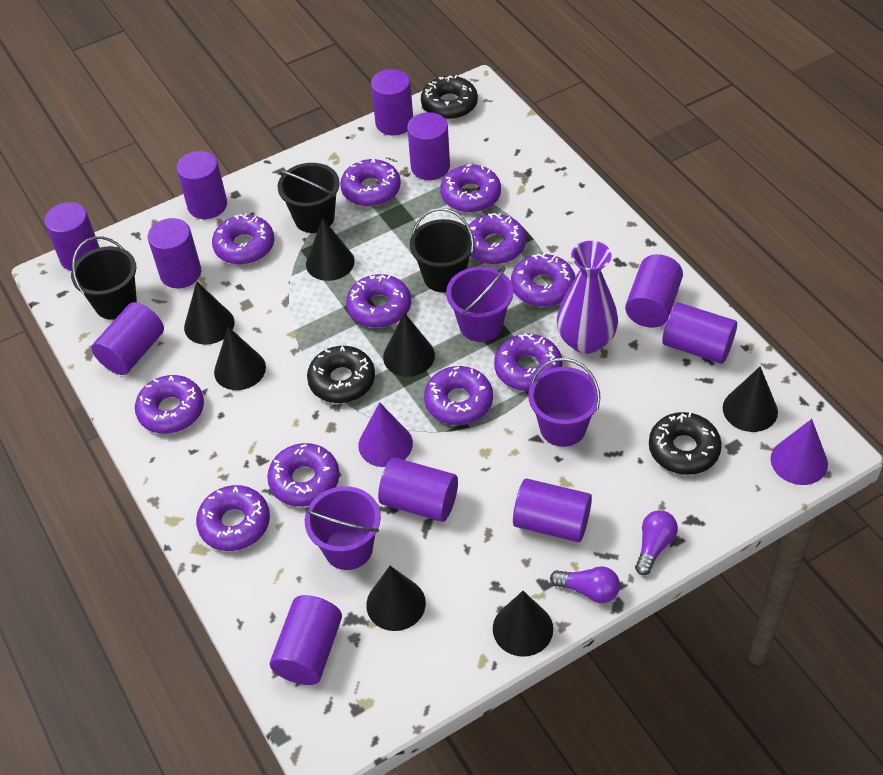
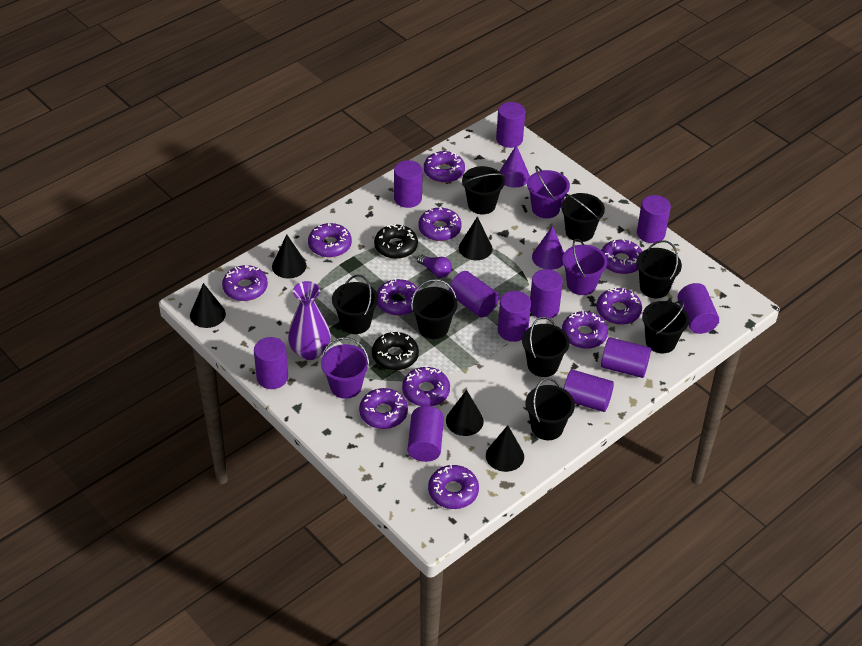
black bucket: [71,236,137,320] [277,163,340,233] [410,208,475,293] = 3 -> [332,275,378,334] [411,279,458,339] [462,166,505,214] [522,317,569,377] [525,378,575,440] [561,193,605,242] [637,240,682,299] [642,300,689,353] = 8
black cone: [184,281,234,345] [214,327,266,390] [306,218,354,281] [366,566,426,631] [383,312,435,377] [493,591,553,657] [723,366,778,432] = 7 -> [190,283,226,328] [272,235,306,279] [446,390,484,436] [459,216,493,260] [486,425,524,472] = 5
black donut: [307,346,375,403] [421,75,478,120] [649,412,722,475] = 3 -> [372,332,419,371] [374,224,418,259] = 2
purple light bulb: [550,566,620,603] [635,510,678,575] = 2 -> [417,255,452,278] = 1

